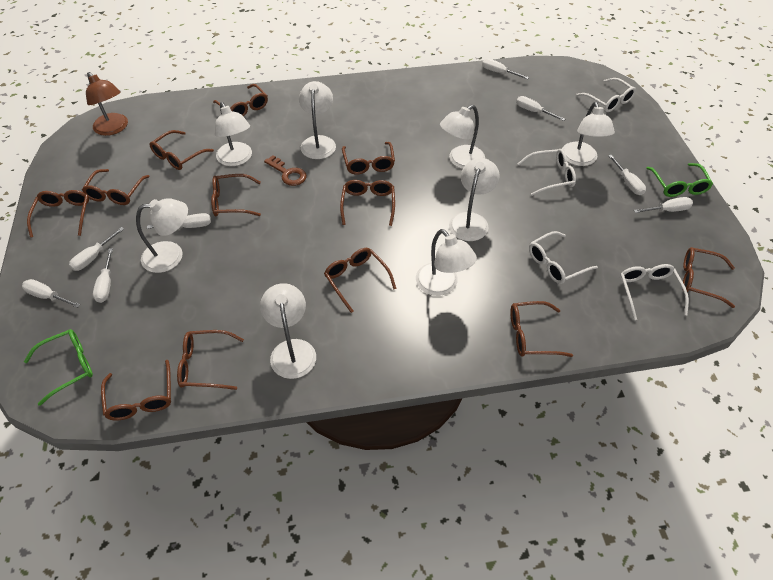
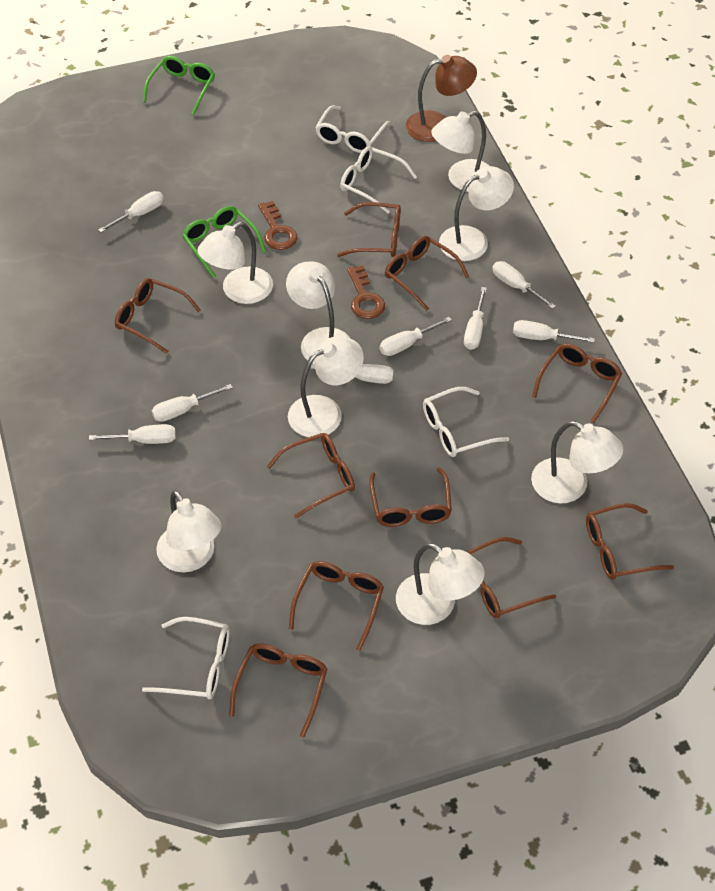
brown glasses: [27,190,89,238] [82,169,150,205] [101,360,171,421] [150,130,214,170] [177,330,244,390] [211,174,261,216] [213,84,268,117] [324,248,396,313] [340,180,395,226] [342,142,395,174] [510,301,573,357] [682,247,735,308] = 12 -> [115,278,201,354] [229,643,328,737] [267,433,355,518] [289,561,384,651] [337,202,401,257] [369,467,452,527] [385,236,469,311] [466,537,556,618] [532,343,622,424] [586,503,674,580] = 10
brown key: [264,155,307,186] = 1 -> [258,201,298,250] [347,265,385,319] = 2

